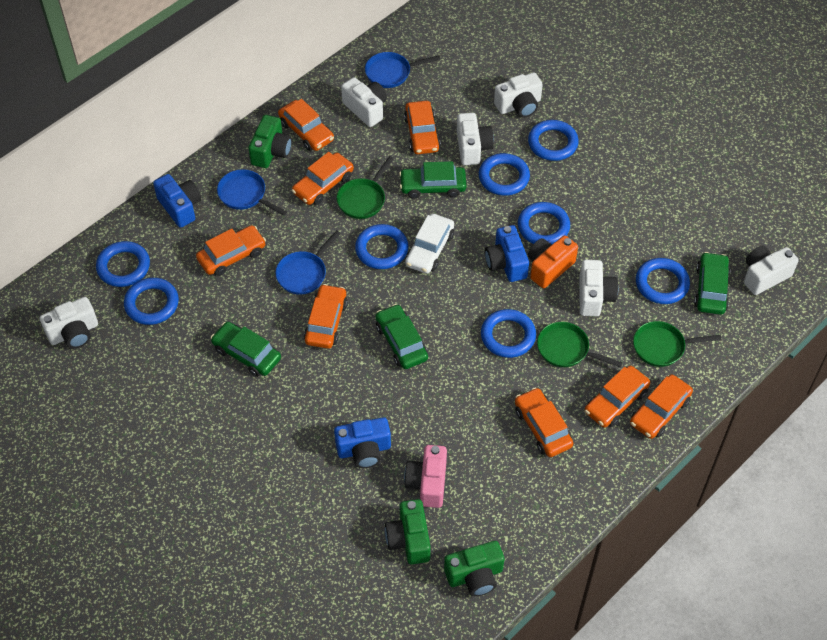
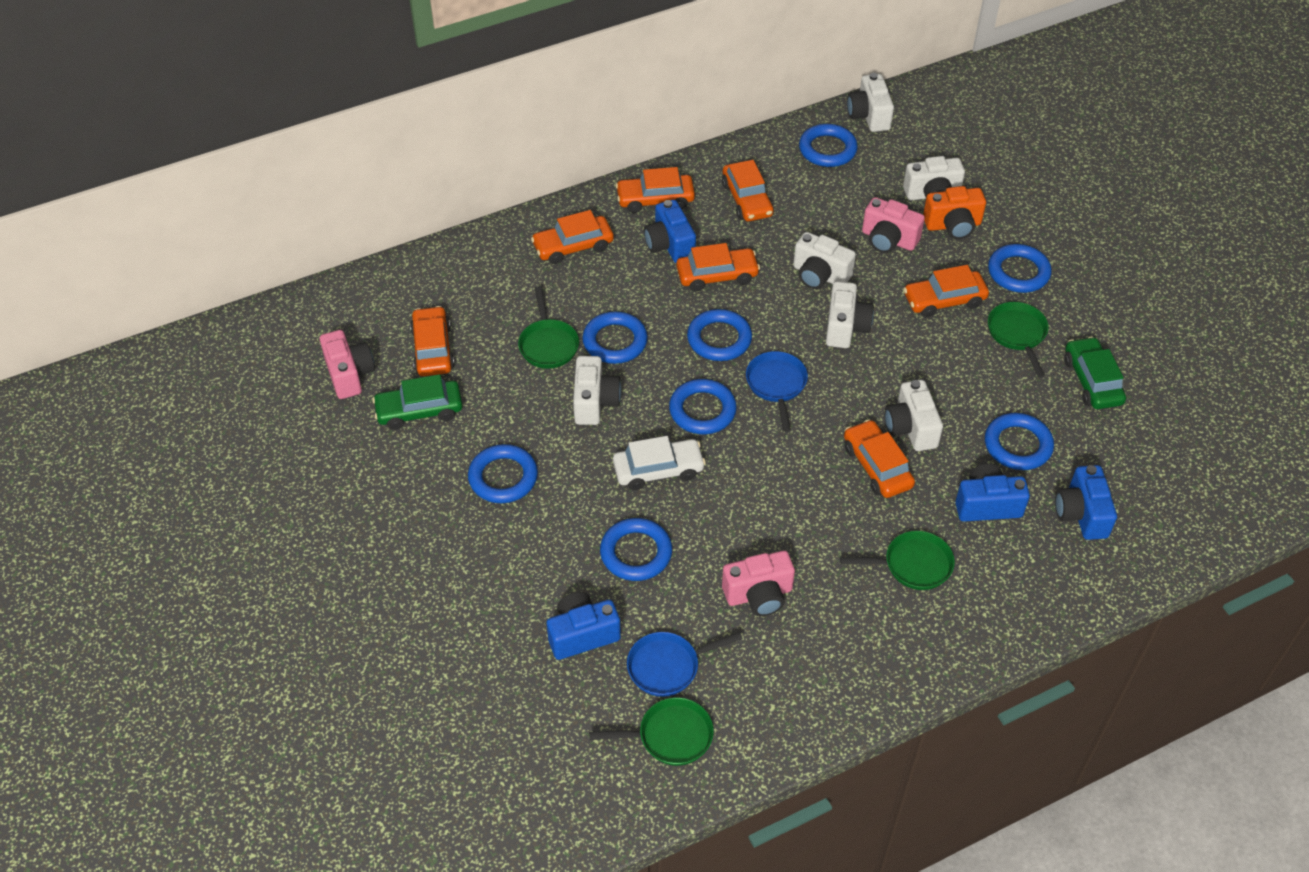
blue camera: [153,174,201,228] [334,417,391,468] [485,225,529,282] = 3 -> [547,592,621,660] [644,200,696,263] [955,464,1030,522] [1055,465,1117,540] = 4
blue pan: [217,169,287,216] [275,230,341,295] [365,52,440,88] = 3 -> [627,632,743,697] [746,351,808,432] = 2
green camera: [248,115,292,168] [385,499,431,564] [444,541,504,596] = 3 -> none = 0
green car: [211,322,281,377] [375,304,428,369] [399,161,466,199] [694,252,731,315] = 4 -> [372,374,463,430] [1064,337,1126,409] = 2
green pan: [337,156,394,219] [537,322,622,367] [633,321,721,367] = 3 -> [518,286,579,369] [589,697,714,766] [840,531,955,590] [988,302,1049,377] = 4
orange car: [196,225,266,276] [278,99,334,151] [292,152,354,205] [304,284,348,349] [404,101,441,154] [515,387,573,457] [585,366,650,428] [630,375,693,439] = 8 -> [410,306,455,376] [531,210,614,264] [615,167,695,213] [676,243,760,291] [722,160,774,221] [844,419,915,498] [904,265,989,318] = 7
pink camera: [404,445,447,508] = 1 -> [320,330,375,399] [722,551,795,616] [862,197,925,253] = 3

